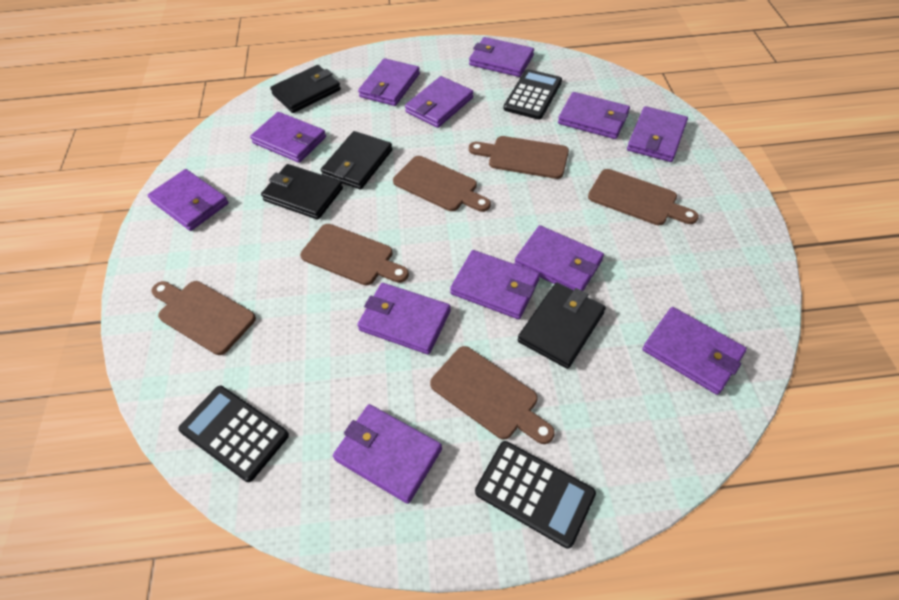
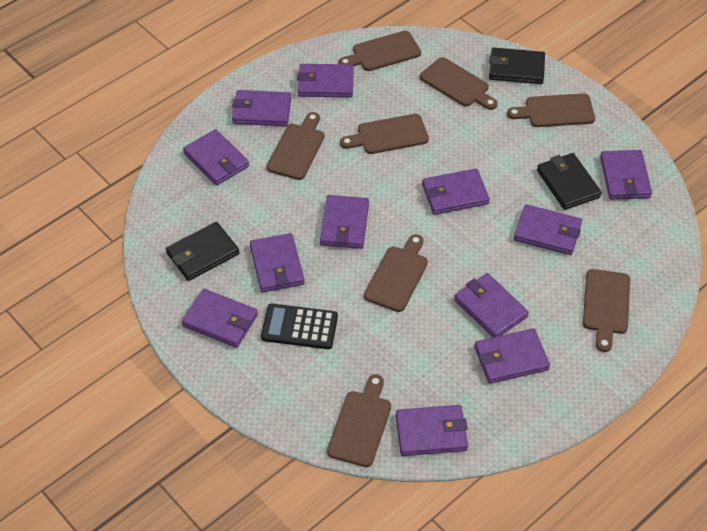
black calculator: [178,386,289,482] [475,441,596,549] [504,69,562,120] = 3 -> [261,304,338,349] = 1
black wallet: [261,164,343,220] [270,65,341,113] [321,131,392,190] [518,282,606,369] = 4 -> [166,222,239,281] [489,47,545,84] [537,153,602,210] = 3
brown cutting board: [151,281,256,355] [300,224,409,285] [393,156,491,212] [430,346,555,444] [469,136,569,179] [588,169,699,225] = 6 -> [266,112,325,180] [327,374,391,467] [338,31,421,71] [340,114,429,154] [364,234,428,312] [420,57,498,110] [507,93,595,127] [583,269,630,352] = 8

